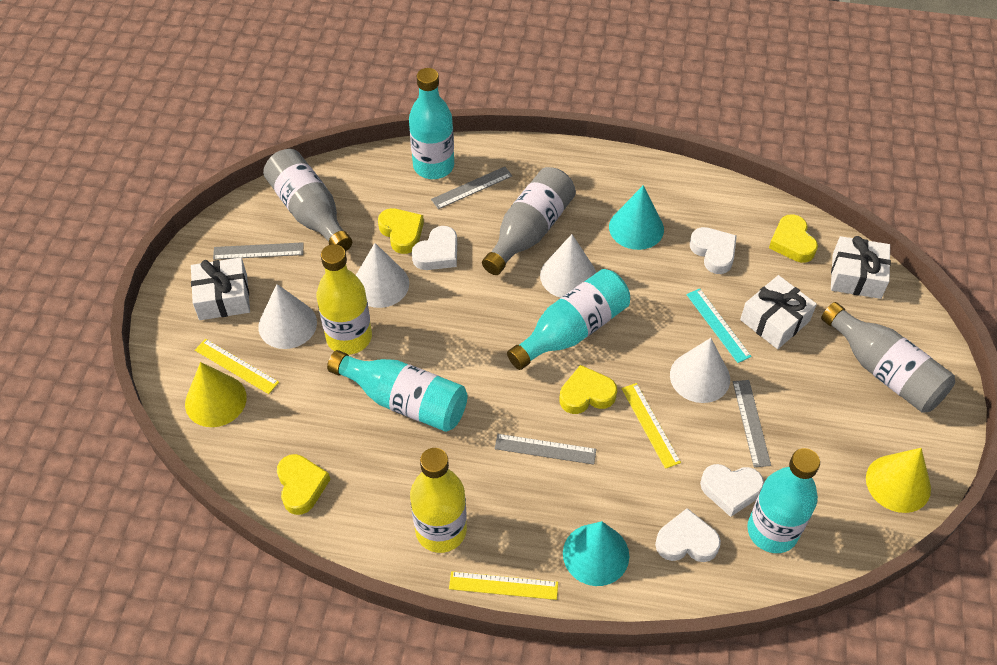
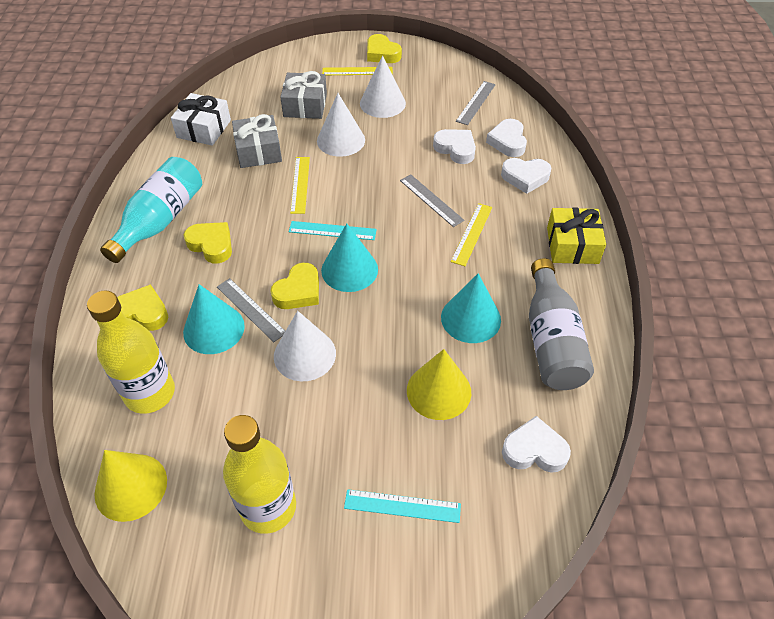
grey bottle: [263,149,352,252] [482,167,576,275] [821,302,955,413] = 3 -> [529,258,594,390] = 1
grey gift: none = 0 -> [232,114,282,168] [280,71,327,119] = 2
grey ruler: [213,242,304,260] [431,167,512,209] [495,434,596,465] [733,380,771,467] = 4 -> [217,278,285,342] [400,174,465,227] [456,81,496,125] = 3
turquoise bottle: [327,350,468,432] [409,68,454,179] [507,269,630,370] [747,448,820,553] = 4 -> [100,157,202,263] = 1
turquoise cone: [563,521,629,586] [609,185,664,250] = 2 -> [183,284,245,354] [321,223,378,292] [441,273,501,343] = 3
turquoise ruler: [686,288,752,363] = 1 -> [289,221,377,240] [344,489,461,523] = 2
white cone: [258,284,317,349] [356,243,409,308] [540,234,596,298] [670,338,730,403] = 4 -> [274,311,336,381] [317,93,365,157] [360,55,406,118] = 3
white gift: [191,257,250,320] [740,275,817,349] [831,236,891,299] = 3 -> [171,93,231,146] = 1
yellow gift: none = 0 -> [547,208,606,264] = 1

